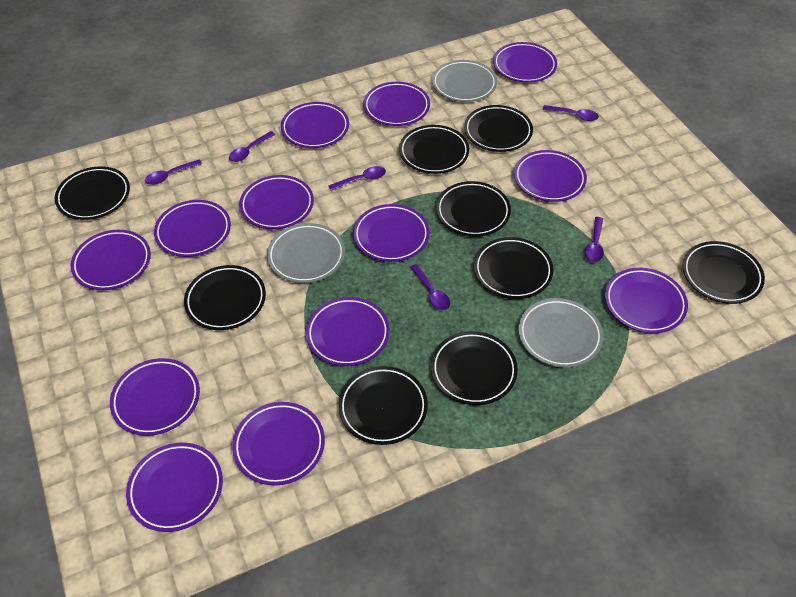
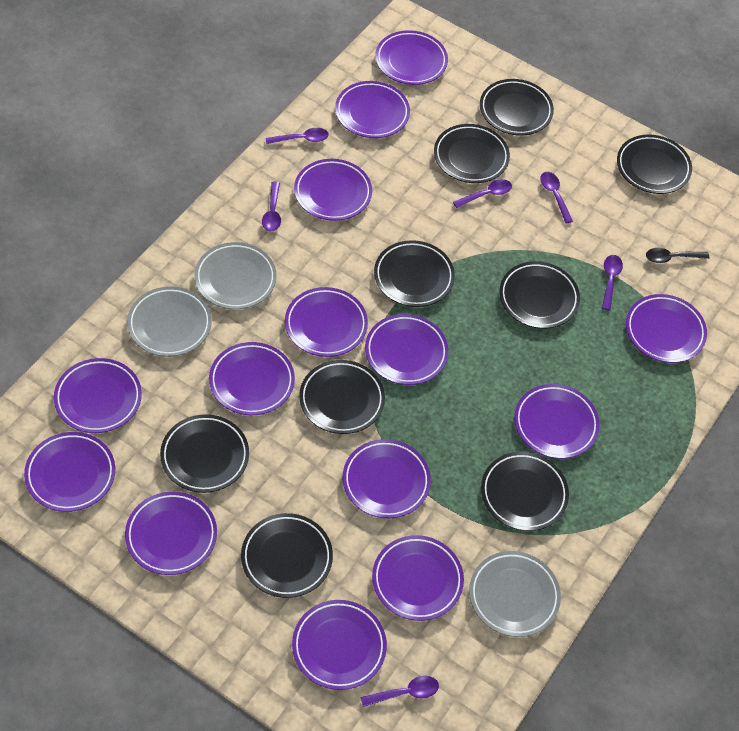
black spoon: none = 0 -> [646,248,710,263] = 1
purple plate: [71,230,151,290] [110,358,200,436] [126,442,223,532] [154,200,231,257] [232,402,325,486] [239,175,314,229] [281,102,349,148] [306,297,390,366] [353,204,430,262] [363,82,430,126] [493,42,557,83] [514,150,587,202] [605,268,688,333] = 13 -> [24,432,115,512] [54,358,142,433] [125,491,217,575] [209,342,295,415] [285,287,368,357] [292,600,387,690] [294,159,372,221] [335,81,410,138] [343,439,431,518] [365,314,449,385] [372,535,464,621] [375,30,448,85] [514,384,600,459] [626,294,707,363] = 14

